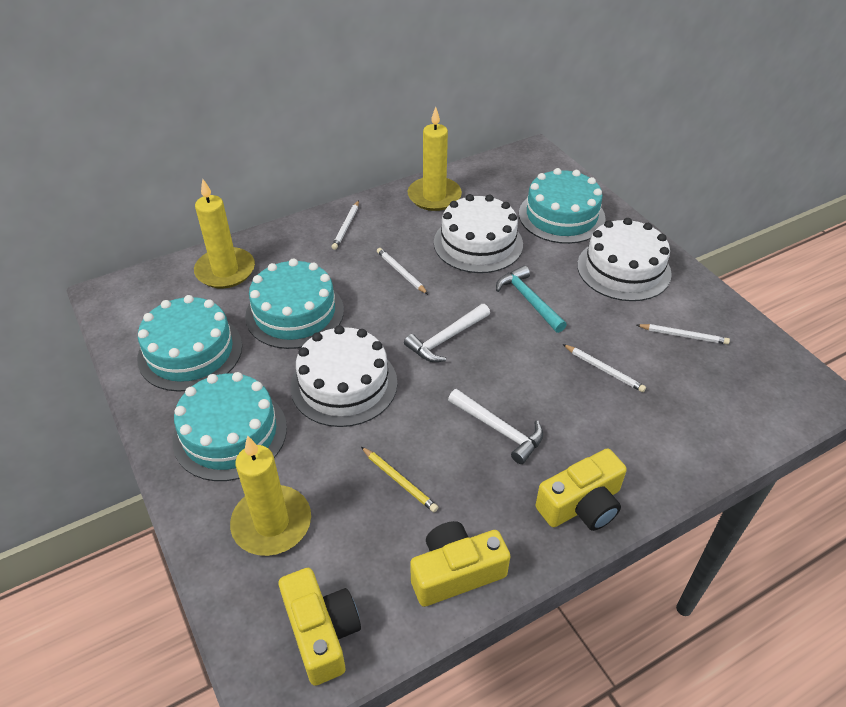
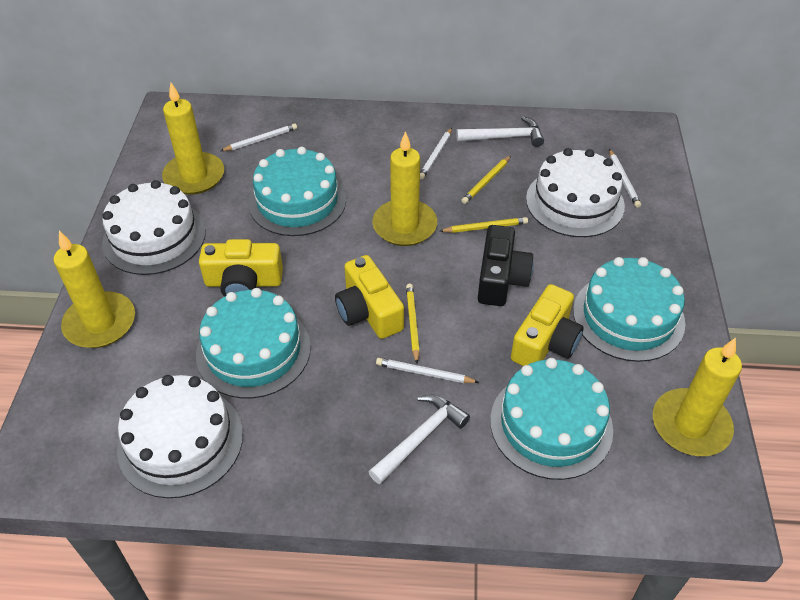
black camera: none = 0 -> [478,225,534,306] = 1
turquoise hammer: [496,266,567,333] = 1 -> none = 0
yellow candle: [194,179,255,288] [230,436,311,556] [407,107,462,211] = 3 -> [54,231,135,348] [162,83,224,195] [372,131,437,246] [653,338,742,456] = 4
yellow pencil: [361,447,438,512] = 1 -> [406,284,420,363] [440,217,528,233] [461,156,511,204] = 3

